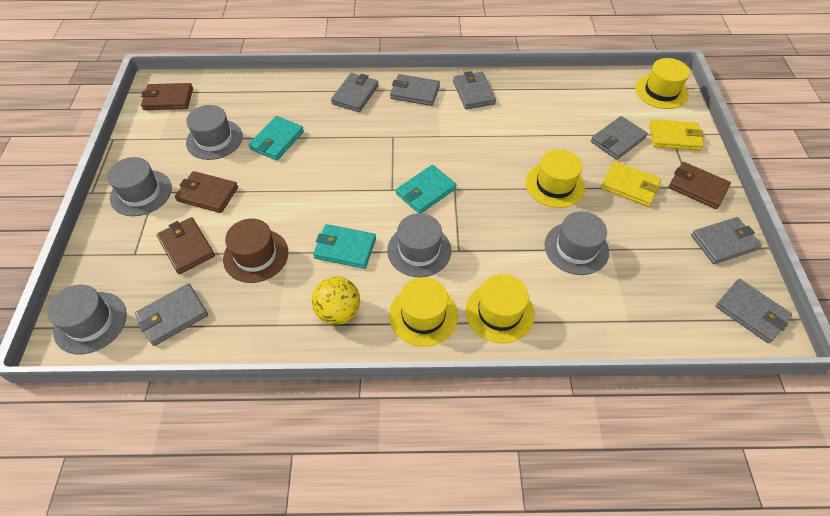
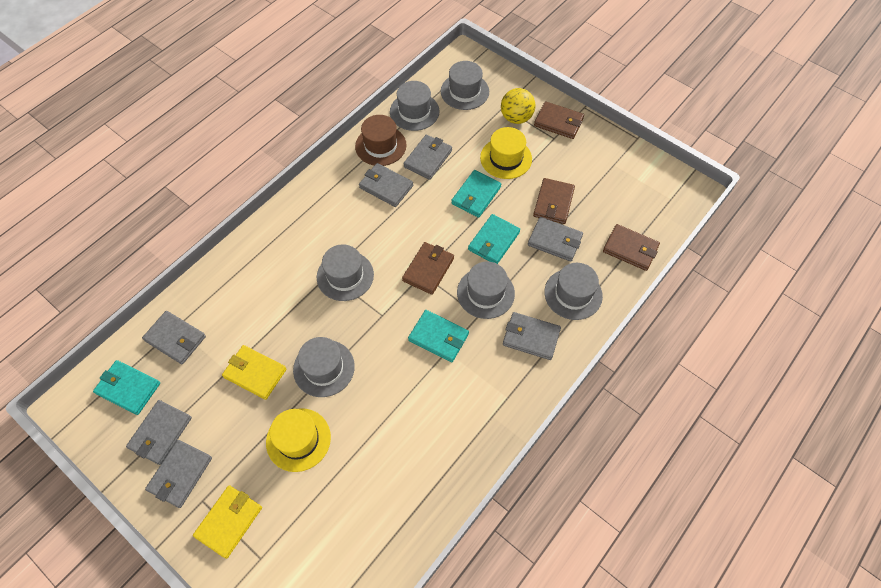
grey hat: [47,285,127,354] [107,157,172,216] [186,105,243,160] [387,213,451,277] [544,211,609,275] = 5 -> [293,337,355,397] [317,244,374,301] [390,81,439,131] [441,61,489,110] [457,262,515,319] [544,263,603,320] = 6
turquoise wallet: [248,116,304,160] [313,224,376,269] [396,165,457,213] = 3 -> [93,360,160,415] [408,310,469,362] [451,170,501,218] [468,214,520,264] = 4
yellow hat: [389,277,458,347] [466,274,535,344] [525,149,585,208] [635,58,690,109] = 4 -> [266,408,331,472] [480,127,532,179] = 2

